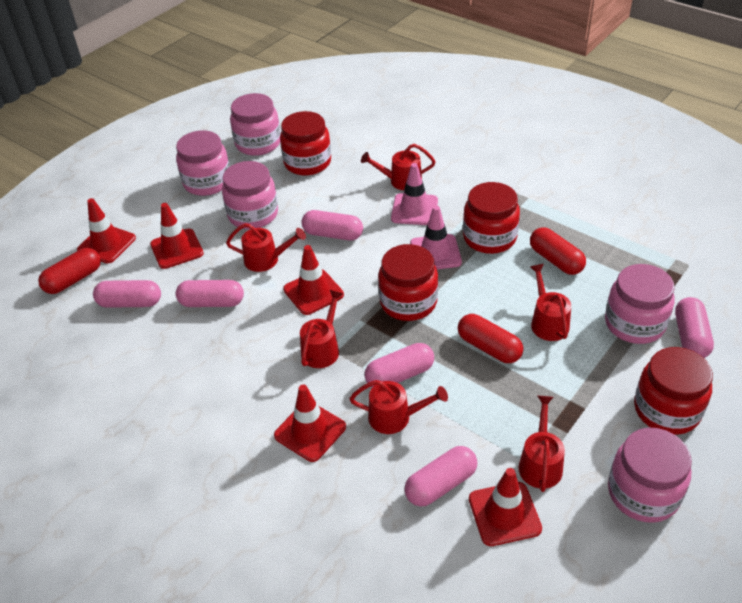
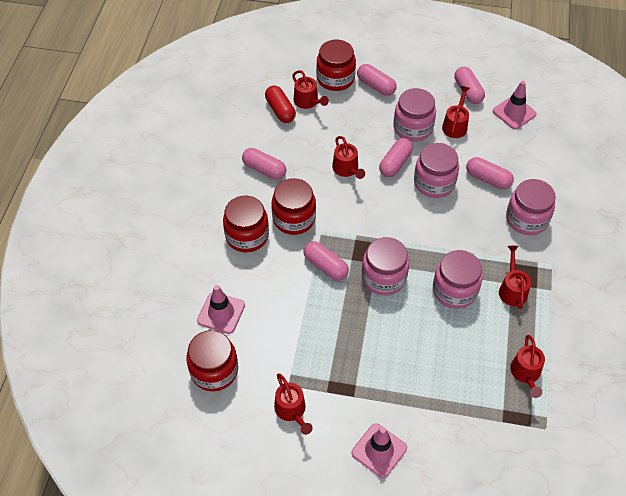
pink traffic cone: [391,163,438,225] [410,206,462,269] = 2 -> [197,285,245,334] [352,423,407,478] [493,81,537,129] = 3
red capsule: [38,248,101,294] [458,314,523,363] [530,227,586,275] = 3 -> [265,86,296,123] = 1
red traffic cone: [77,198,136,263] [150,203,204,269] [274,385,346,462] [283,245,344,315] [469,468,542,546] = 5 -> none = 0

